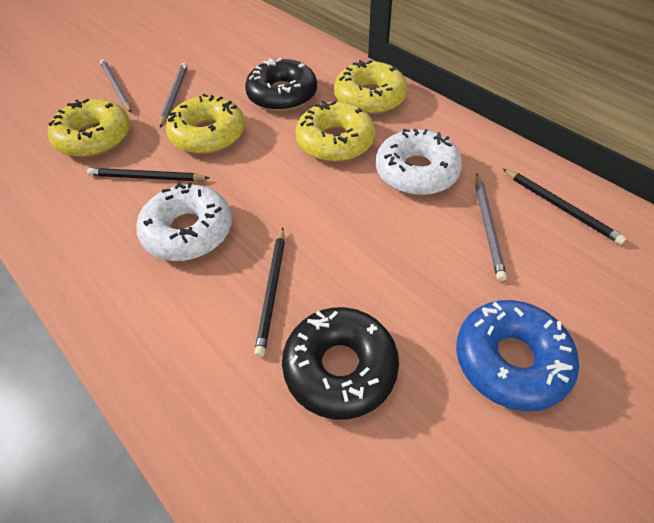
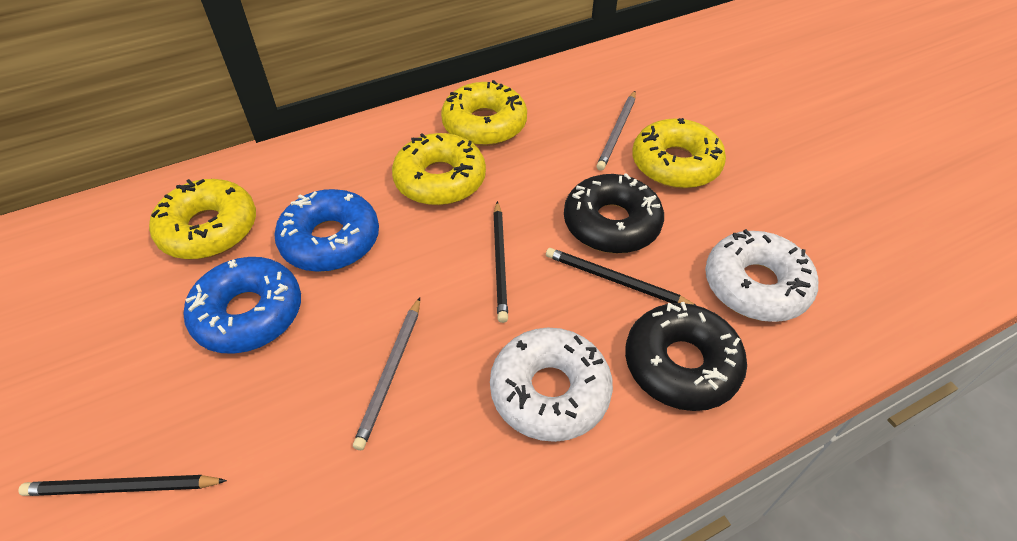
blue donut: [456,300,579,411] = 1 -> [184,257,301,354] [274,189,379,272] = 2
grey pencil: [100,59,132,112] [159,63,188,128] [475,174,507,281] = 3 -> [353,297,420,450] [596,91,636,171] = 2

